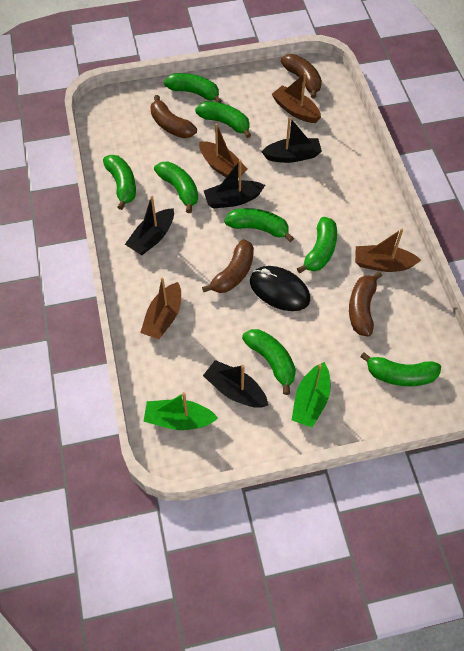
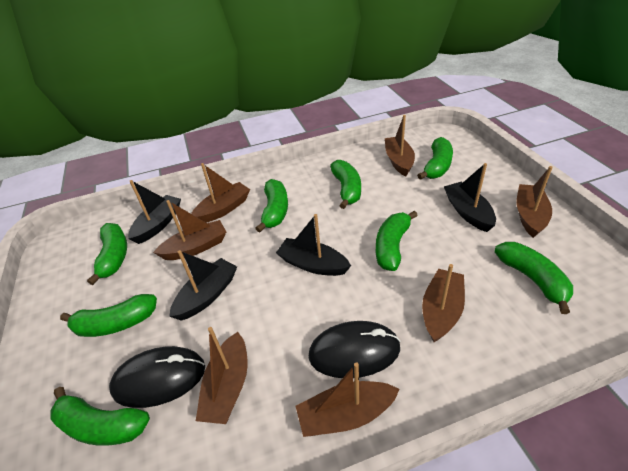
black mouse: [250,266,310,311] = 1 -> [109,346,205,408] [308,321,400,378] = 2
brown banana: [150,95,197,138] [202,239,254,293] [281,54,322,99] [349,271,382,337] = 4 -> none = 0
brown boat: [140,277,181,339] [199,123,247,178] [272,73,321,123] [355,229,421,272] = 4 -> [153,200,226,260] [191,163,250,223] [196,327,248,424] [295,362,399,437] [385,115,415,176] [422,264,465,342] [516,166,553,238] = 7
green boat: [143,392,218,430] [292,362,330,428] = 2 -> none = 0

